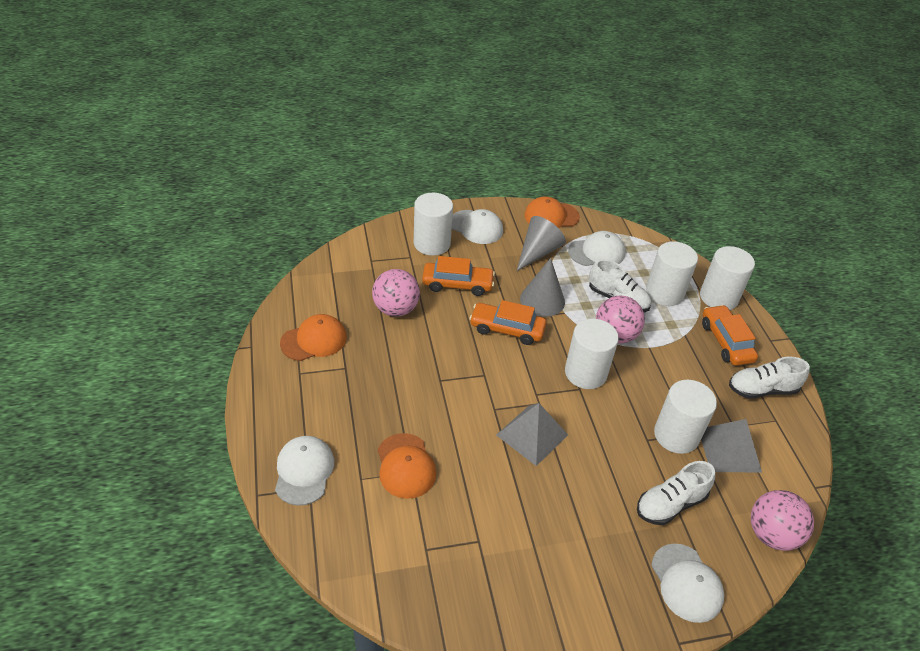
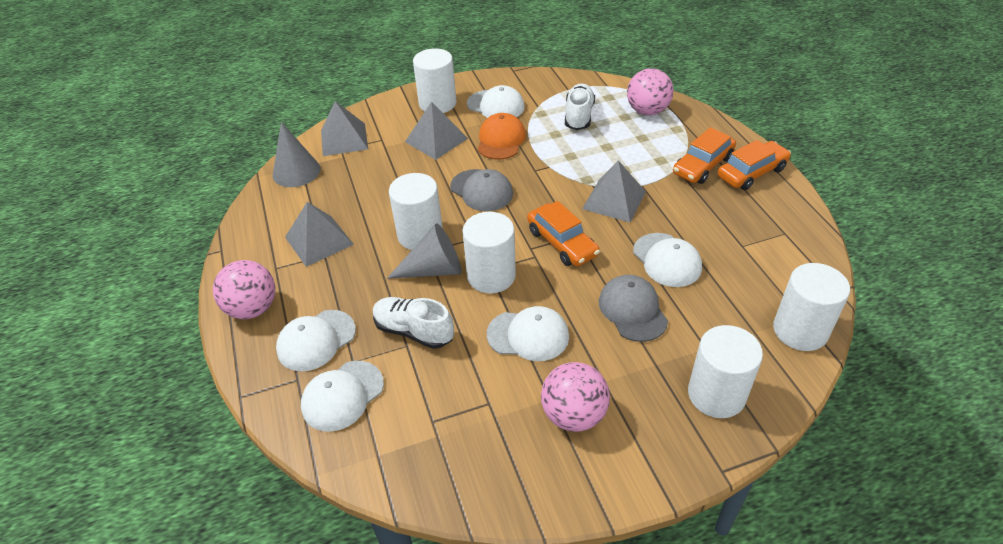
grey cap: none = 0 -> [450,169,513,211] [599,275,668,342] = 2
grey pyramid: [496,403,568,466] [701,419,762,472] = 2 -> [285,202,354,267] [321,101,368,156] [405,102,468,160] [582,160,646,222] = 4
orange cap: [280,314,347,361] [378,433,436,499] [524,197,580,228] = 3 -> [477,113,526,160] = 1
white cap: [275,436,334,506] [452,209,503,244] [568,231,625,266] [652,544,724,623] = 4 -> [276,310,356,372] [301,361,384,432] [467,85,525,118] [487,306,569,361] [633,233,702,287] = 5
white shoe: [589,259,651,313] [637,461,715,525] [729,357,810,399] = 3 -> [373,297,454,349] [565,84,595,130] = 2

